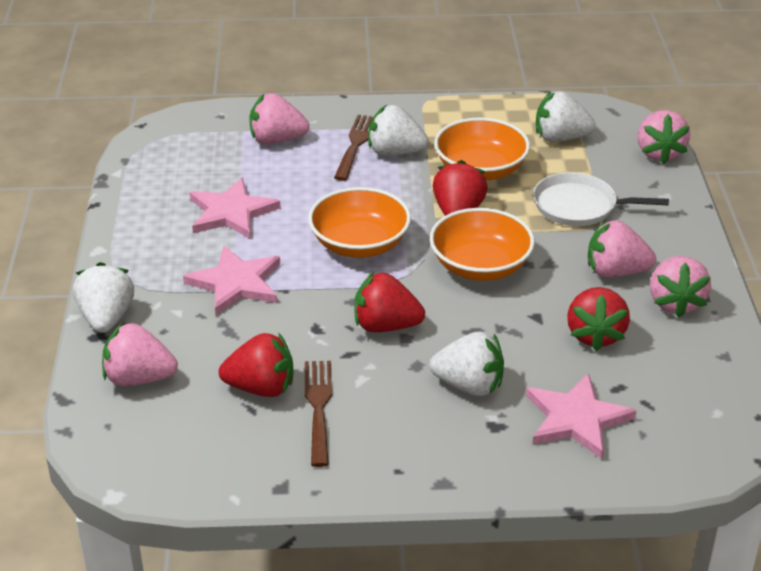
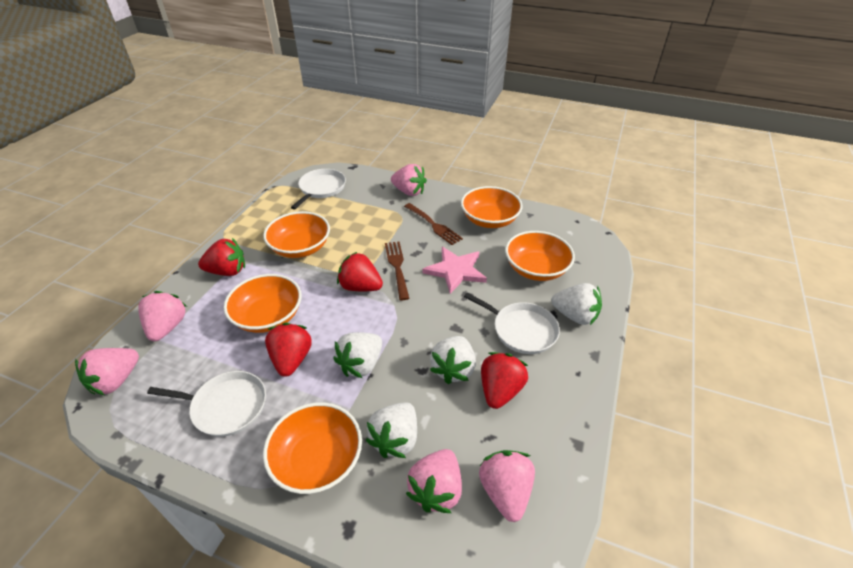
orange bowl: [308,187,411,258] [430,208,535,281] [434,117,530,180] = 3 -> [224,274,302,333] [263,211,330,258] [263,402,362,494] [461,186,523,228] [505,231,575,281] = 5
pink star: [183,246,280,315] [189,178,281,239] [526,373,637,460] = 3 -> [423,247,487,294] = 1
white pan: [533,172,669,226] = 1 -> [147,371,266,437] [291,169,346,209] [464,292,560,354] = 3

